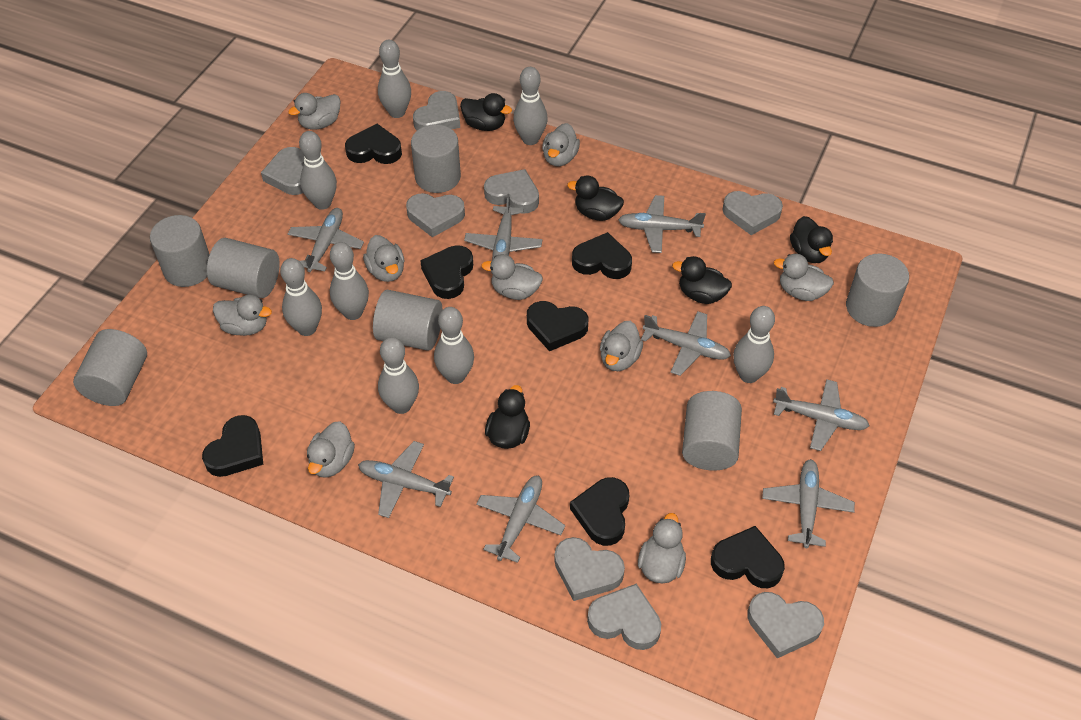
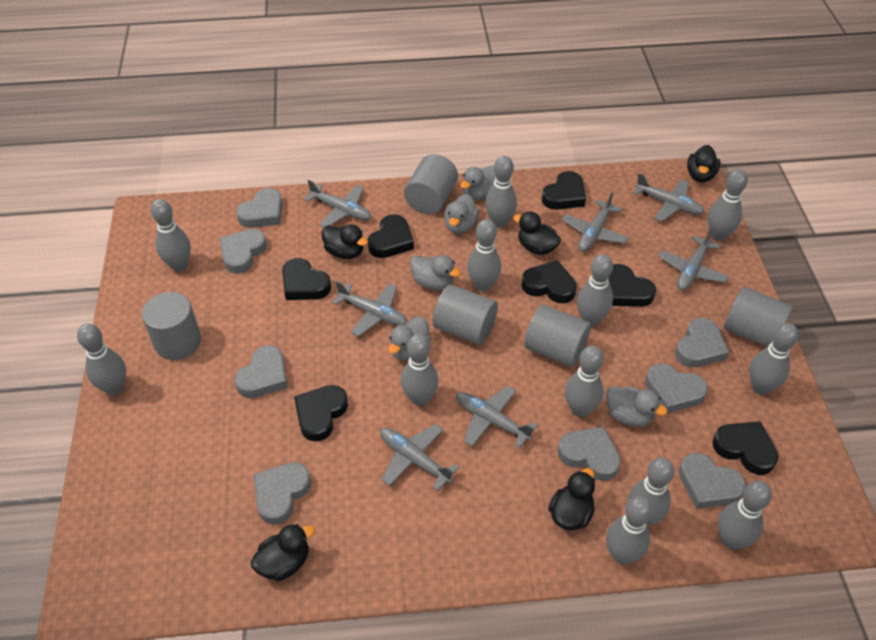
grey bowling pin: [280,258,322,336] [299,131,337,210] [330,242,369,320] [378,40,411,118] [378,337,419,414] [434,307,474,384] [513,67,548,145] [733,306,775,383] = 8 -> [77,323,126,395] [151,199,191,271] [401,334,439,406] [467,219,501,291] [485,156,517,228] [565,346,604,417] [577,254,613,326] [606,496,653,564] [628,457,674,526] [708,169,748,241] [718,481,772,549] [749,323,799,395] = 12
grey cylinder: [73,329,147,406] [150,215,210,287] [207,238,280,298] [373,290,443,351] [411,124,461,193] [682,391,742,471] [846,253,909,327] = 7 -> [142,292,201,360] [404,154,458,214] [433,285,498,345] [524,304,591,367] [724,287,793,347] = 5
grey duck: [213,294,272,336] [288,93,341,130] [307,421,355,478] [363,235,404,282] [482,254,543,300] [542,123,580,166] [600,321,643,371] [638,513,686,583] [774,254,834,301] = 9 -> [388,316,431,360] [410,255,461,290] [444,194,479,234] [460,165,496,200] [606,386,667,427] = 5
grey plane: [288,208,364,272] [358,441,454,518] [464,194,542,260] [476,476,565,563] [618,195,706,253] [641,311,731,376] [762,459,855,548] [773,379,869,451] = 8 -> [304,180,371,227] [332,281,407,337] [380,424,459,491] [456,386,537,448] [562,192,629,252] [633,173,705,221] [658,228,729,290] = 7

